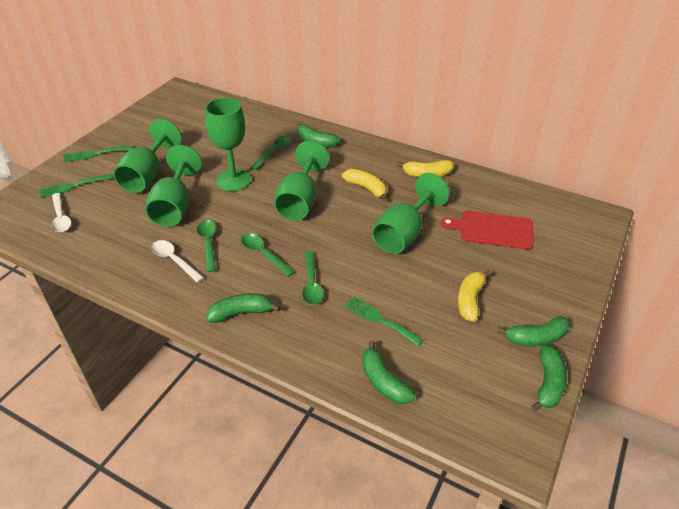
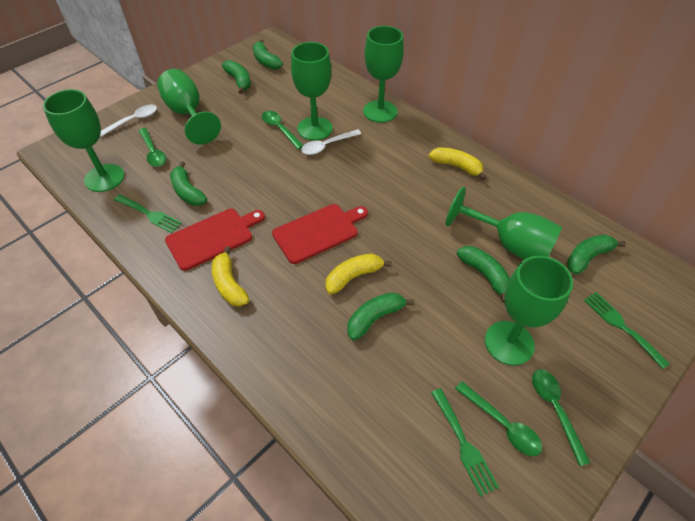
green banana: [206,293,280,323] [297,123,340,147] [362,340,416,404] [497,316,570,347] [531,345,567,411] = 5 -> [170,161,207,206] [222,60,251,94] [253,39,283,70] [347,292,414,341] [457,246,510,303] [567,234,626,275] = 6
green goblet: [113,119,182,193] [145,145,202,227] [205,98,251,191] [274,141,329,220] [372,173,450,254] = 5 -> [43,89,125,192] [157,69,221,145] [291,42,333,141] [363,26,404,123] [446,186,562,259] [485,256,573,366] = 6
red cutting board: [441,211,534,250] = 1 -> [165,209,265,271] [272,204,368,264] = 2

